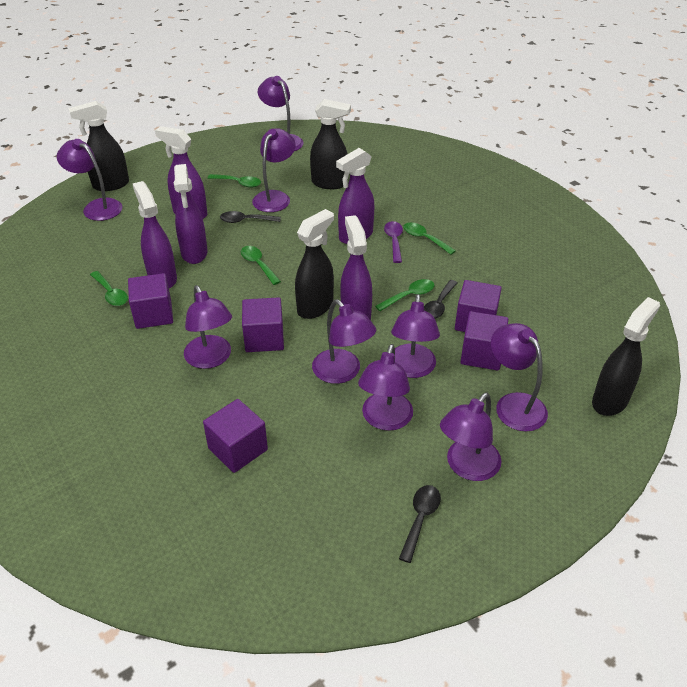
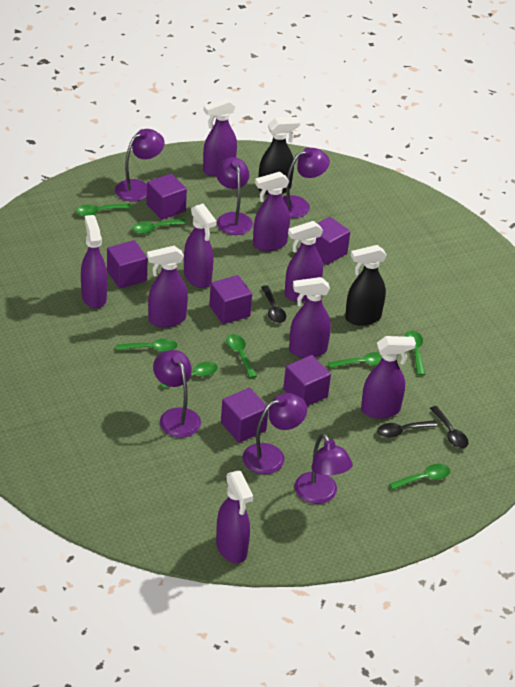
black spray bottle: [69,101,129,191] [295,209,334,319] [310,99,351,189] [592,297,660,416] = 4 -> [258,117,301,195] [345,245,387,325] = 2
green spoon: [90,271,128,306] [208,174,261,188] [241,246,281,285] [375,279,434,311] [403,222,456,255] = 5 -> [76,204,131,216] [116,339,178,352] [132,219,187,234] [160,362,218,389] [226,334,257,378] [328,352,382,368] [389,464,450,490] [405,331,425,376] = 8
purple cube: [128,273,173,329] [203,399,268,473] [242,297,284,352] [455,280,502,332] [461,311,509,371] = 5 -> [107,240,148,288] [147,173,187,220] [209,275,252,324] [221,388,268,443] [283,355,331,406] [315,217,350,265] = 6
purple lamp: [57,139,123,221] [184,285,232,369] [252,128,296,212] [258,76,304,151] [312,300,376,384] [358,344,413,431] [391,294,440,378] [440,393,501,481] [491,323,548,432] = 9 -> [115,129,164,201] [153,350,201,438] [216,157,253,235] [242,393,307,474] [282,148,330,218] [295,433,353,504] = 6
purple spoon: [384,221,403,263] = 1 -> none = 0
purple spray bottle: [133,181,177,288] [155,126,208,219] [174,164,208,264] [336,148,375,244] [340,215,372,320] = 5 -> [81,215,107,309] [147,246,188,327] [184,204,217,288] [203,98,237,176] [216,471,253,563] [253,172,290,251] [285,221,323,302] [289,277,331,358] [361,336,416,419] = 9

